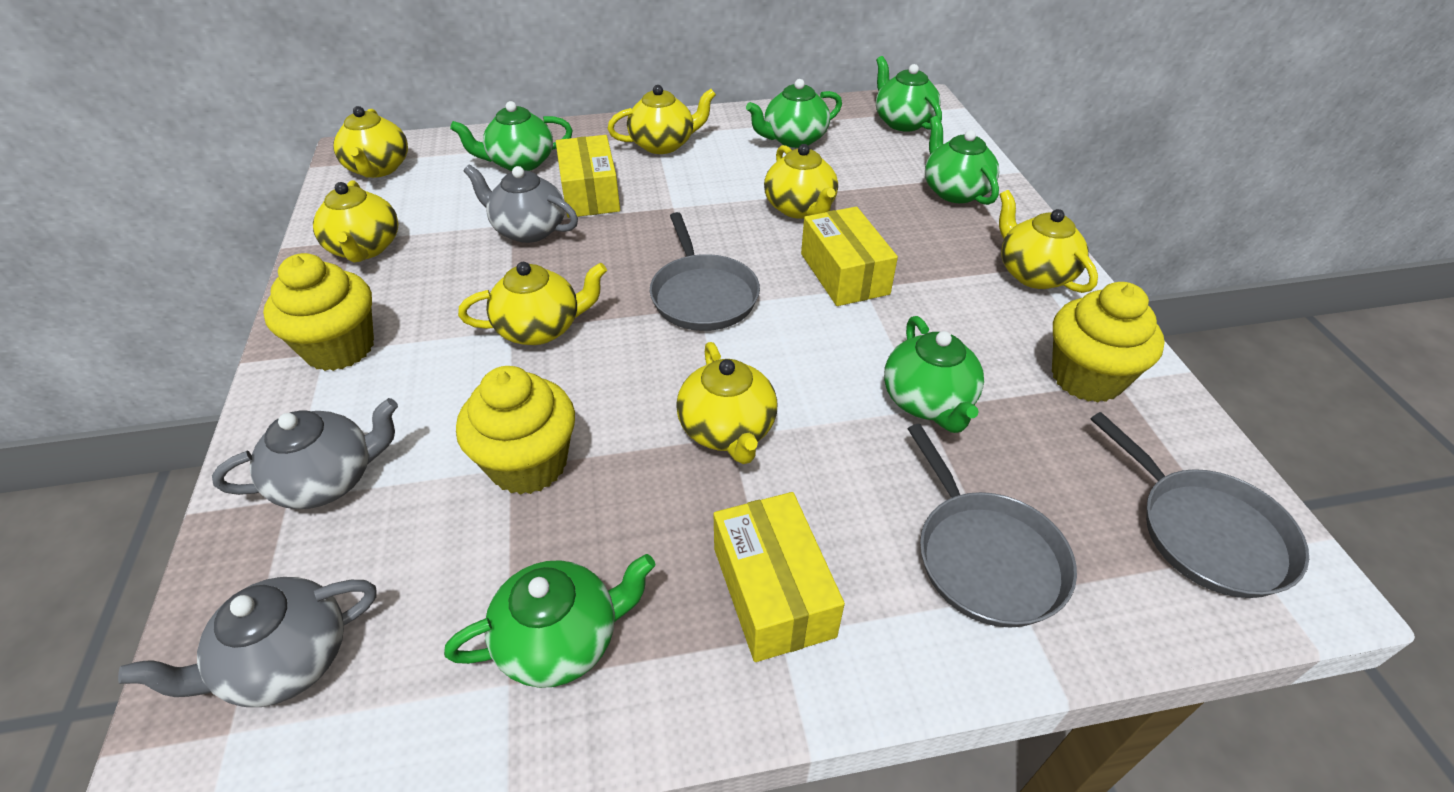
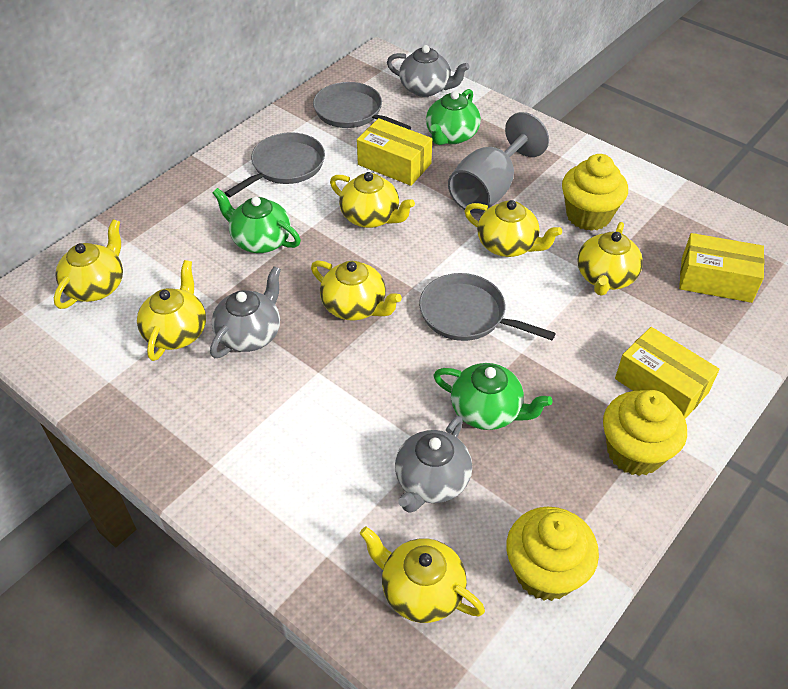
green teapot: [444,554,655,688] [450,101,573,171] [746,79,842,148] [876,56,942,132] [884,316,984,433] [925,116,999,205] = 6 -> [212,188,301,253] [426,89,481,145] [433,363,552,430] = 3
grey goblet: none = 0 -> [448,112,549,213] = 1

